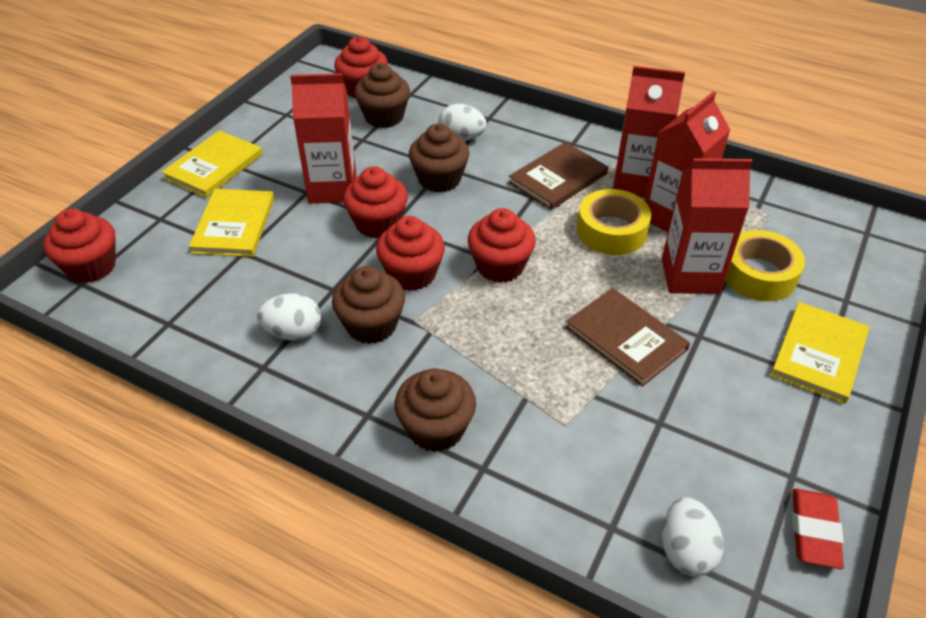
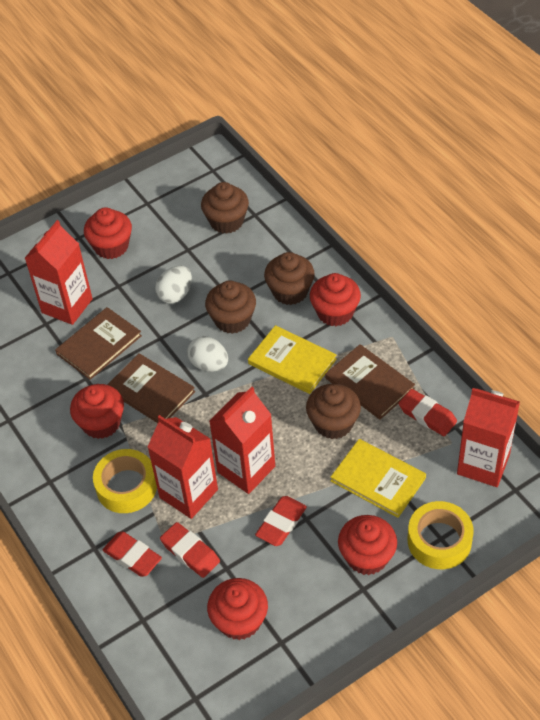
brown book: [509,142,608,210] [565,288,690,387] = 2 -> [55,307,142,380] [107,353,195,423] [325,344,415,420] = 3
red eraser: [792,488,844,569] = 1 -> [103,531,162,577] [160,522,220,578] [255,496,307,546] [399,389,457,436] = 4
white egg: [257,293,321,340] [438,104,487,141] [662,497,723,576] = 3 -> [155,266,192,304] [187,336,228,372] = 2
yellow book: [161,130,263,198] [189,189,275,257] [770,302,870,404] = 3 -> [248,325,336,394] [331,439,426,518] = 2

